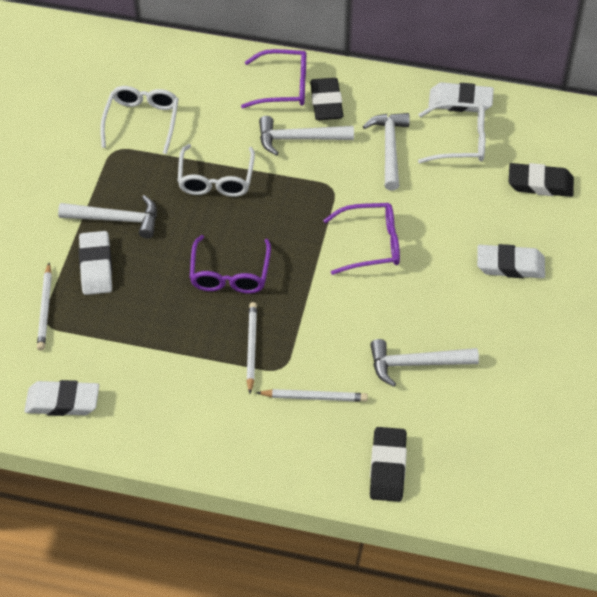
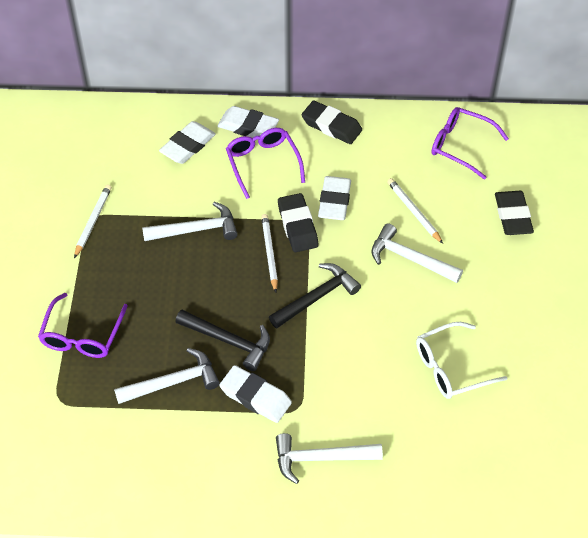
black hammer: none = 0 -> [175,310,270,371] [269,263,361,328] = 2
white glasses: [100,86,179,154] [178,144,255,197] [418,102,485,163] = 3 -> [416,322,507,399] = 1

